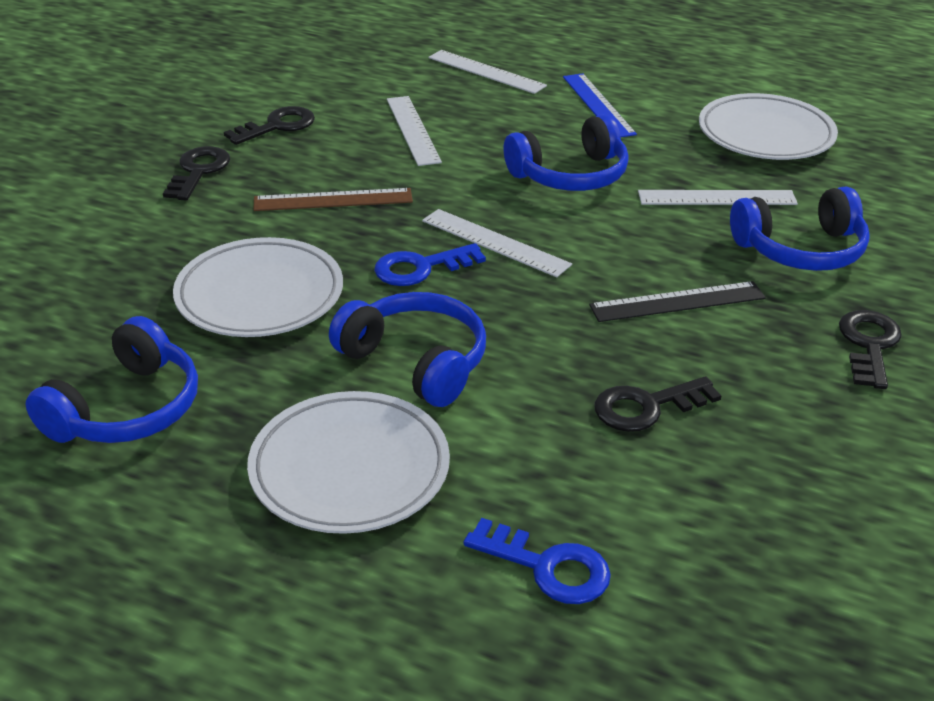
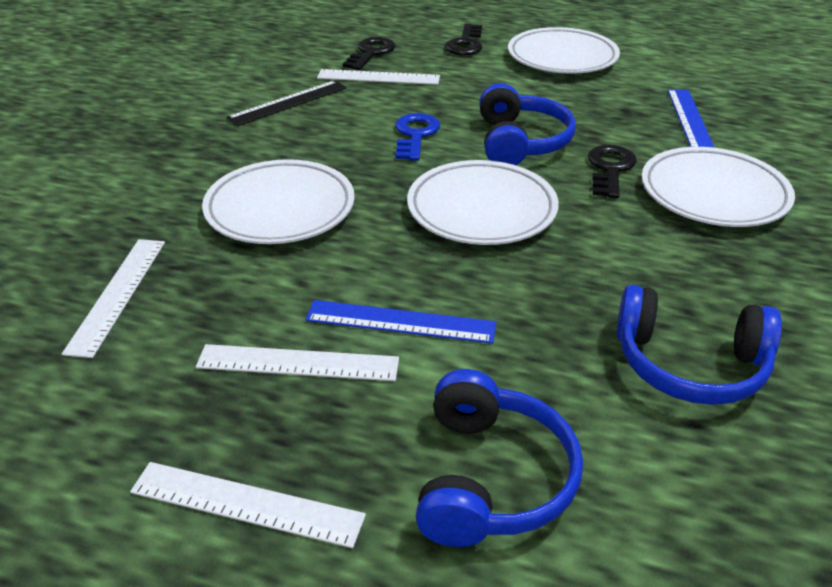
black key: [163,146,230,201] [224,106,315,145] [595,376,722,432] [839,310,902,389] = 4 -> [343,37,395,70] [445,24,482,56] [588,145,637,198] = 3
blue headphones: [25,316,198,443] [329,292,486,407] [504,114,629,191] [730,186,870,271] = 4 -> [416,369,583,547] [479,83,576,165] [616,285,782,405] = 3
blue key: [374,243,486,286] [464,518,611,604] = 2 -> [395,113,440,161] = 1
blue ruler: [563,73,637,137] = 1 -> [306,300,496,344] [668,89,715,148] = 2
brown ruler: [253,188,413,211] = 1 -> none = 0
white plate: [173,237,343,337] [247,391,450,534] [699,93,838,160] = 3 -> [202,159,355,244] [407,160,559,245] [508,27,620,74] [641,147,795,227] = 4

